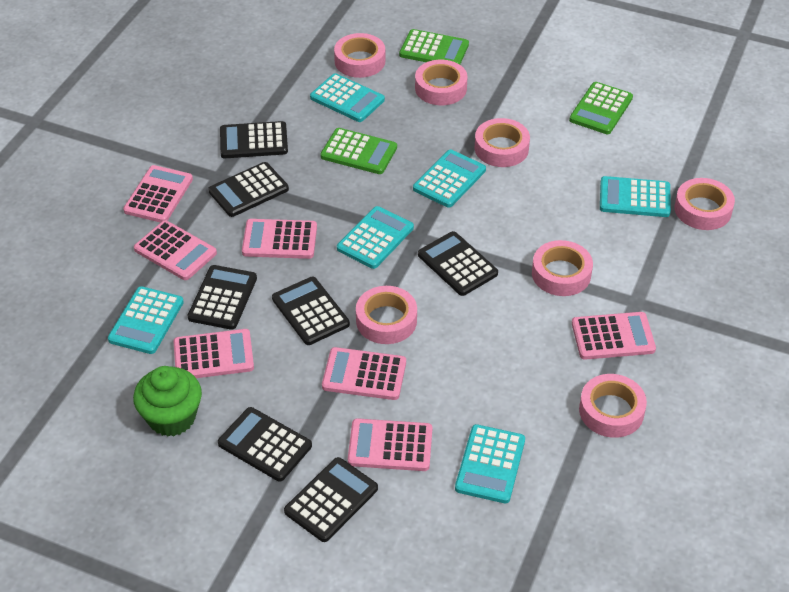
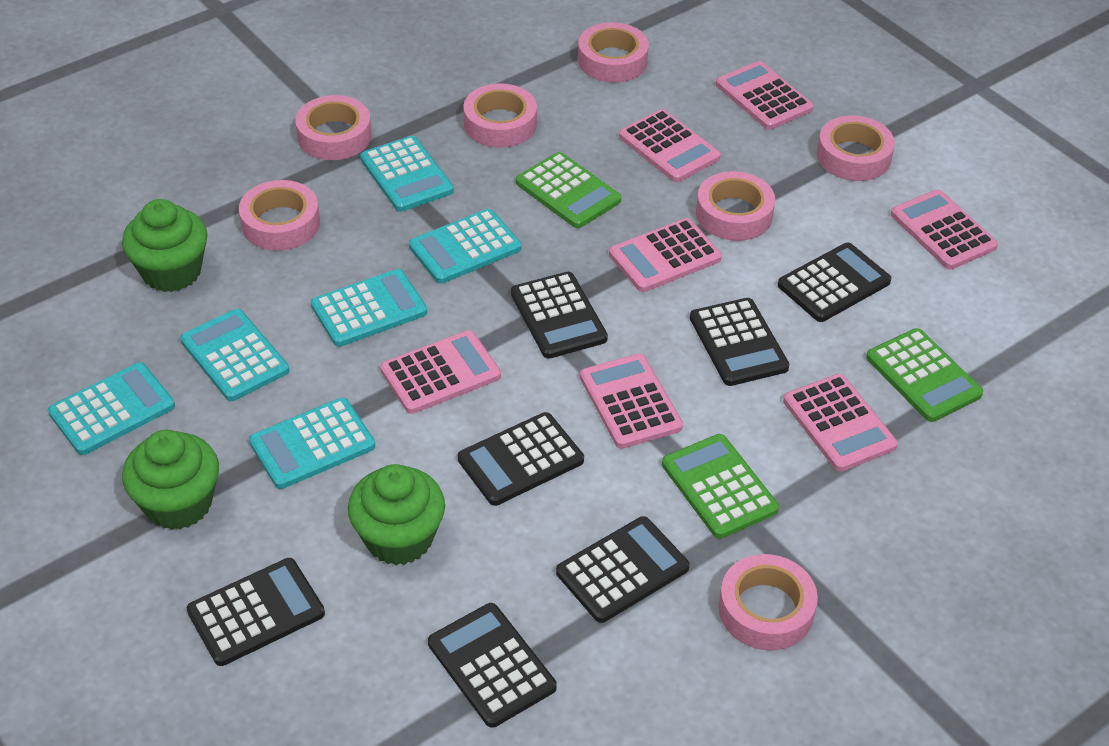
green cupcake: [133,366,202,436] = 1 -> [122,199,208,292] [122,430,219,530] [348,464,445,565] = 3

